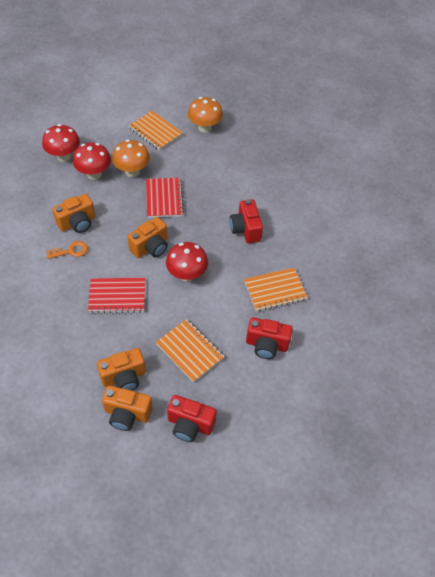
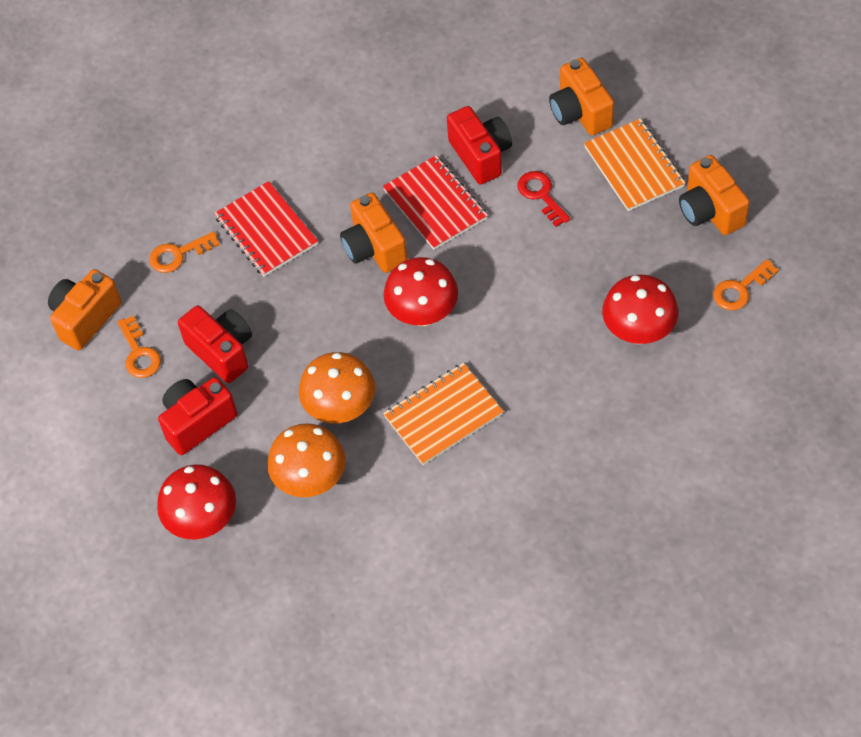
orange key: [47,241,88,259] = 1 -> [117,316,161,378] [149,231,220,273] [713,259,779,310] = 3
orange notebook: [128,111,183,151] [156,319,225,383] [244,268,308,312] = 3 -> [383,363,504,465] [584,119,686,211] = 2
red key: none = 0 -> [518,171,570,227] = 1

